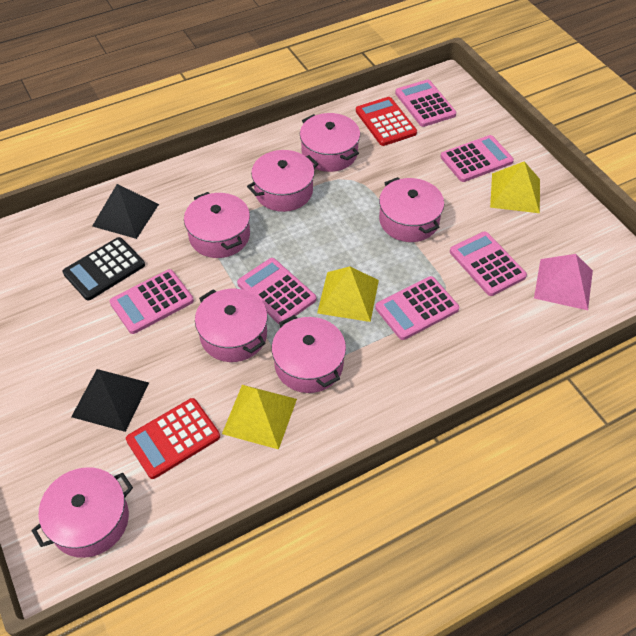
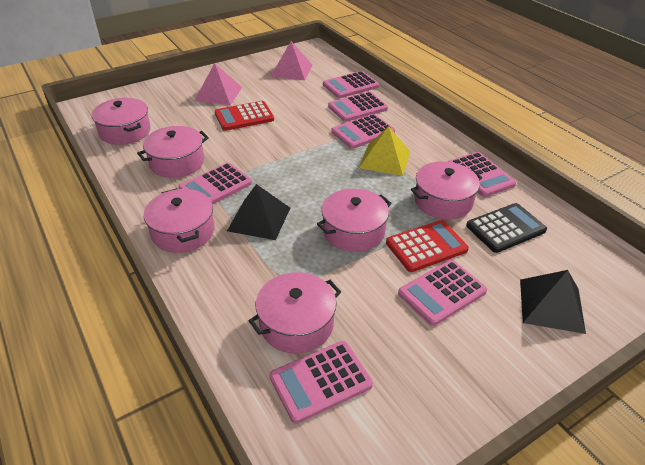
pink calculator: [109,269,194,334] [237,258,316,325] [375,276,459,340] [395,79,456,127] [440,135,514,182] [450,231,527,296] = 6 -> [178,163,252,205] [270,341,373,424] [323,71,379,98] [328,92,388,122] [332,114,395,149] [398,260,487,326] [448,152,516,197] = 7
pink pot: [31,467,133,558] [184,192,250,258] [195,289,268,362] [247,150,318,212] [272,315,346,393] [300,113,360,172] [379,177,444,242] = 7 -> [92,98,151,145] [137,126,209,178] [144,188,214,253] [249,272,341,354] [317,189,392,252] [411,161,482,219] = 6
pink pyramid: [534,254,593,310] = 1 -> [194,63,242,105] [270,41,312,80] = 2
yellow pyramid: [222,385,297,449] [317,266,379,322] [490,161,540,213] = 3 -> [359,126,410,176] = 1

